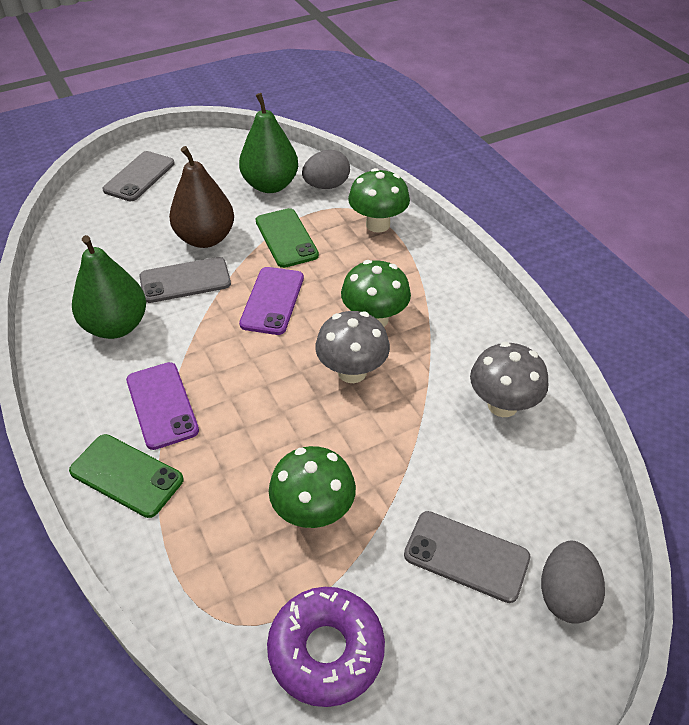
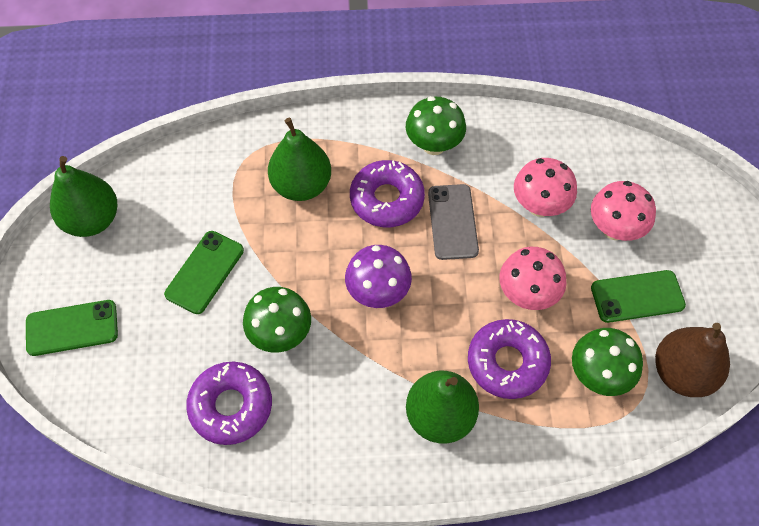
green pear: [72,235,146,339] [239,93,298,193] = 2 -> [50,156,117,237] [268,118,331,201] [406,371,479,444] = 3
green phone: [69,434,184,518] [256,208,319,268] = 2 -> [26,300,118,356] [164,231,244,314] [591,270,686,323] = 3
grey egg: [302,150,350,189] [541,541,605,624] = 2 -> none = 0
grey mushroom: [315,311,390,383] [470,342,548,417] = 2 -> none = 0
grey phone: [102,151,175,201] [139,257,231,303] [404,511,530,603] = 3 -> [428,184,479,260] = 1
pink mushroom: none = 0 -> [499,247,567,310] [514,158,577,217] [591,181,656,241] = 3
purple donut: [267,587,385,707] = 1 -> [186,361,272,445] [350,160,425,227] [468,319,551,399] = 3
purple mushroom: none = 0 -> [345,245,412,308] = 1
purple phone: [126,362,199,450] [239,267,304,335] = 2 -> none = 0

